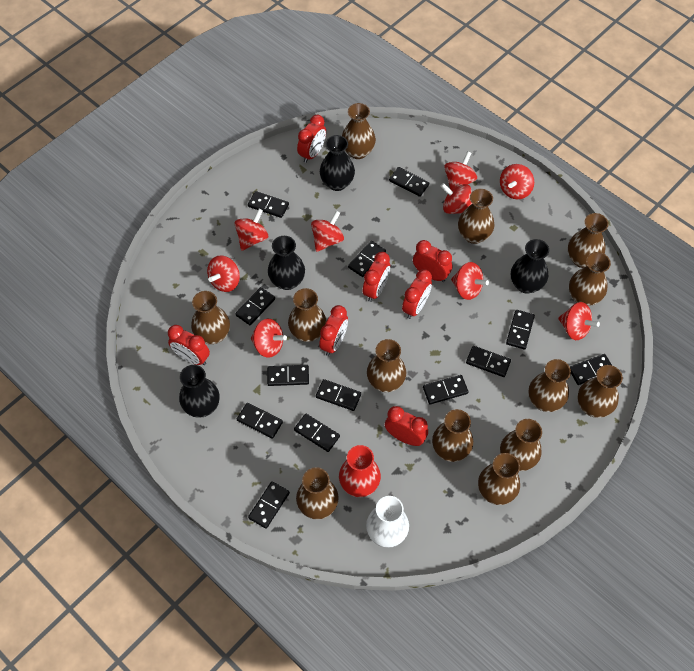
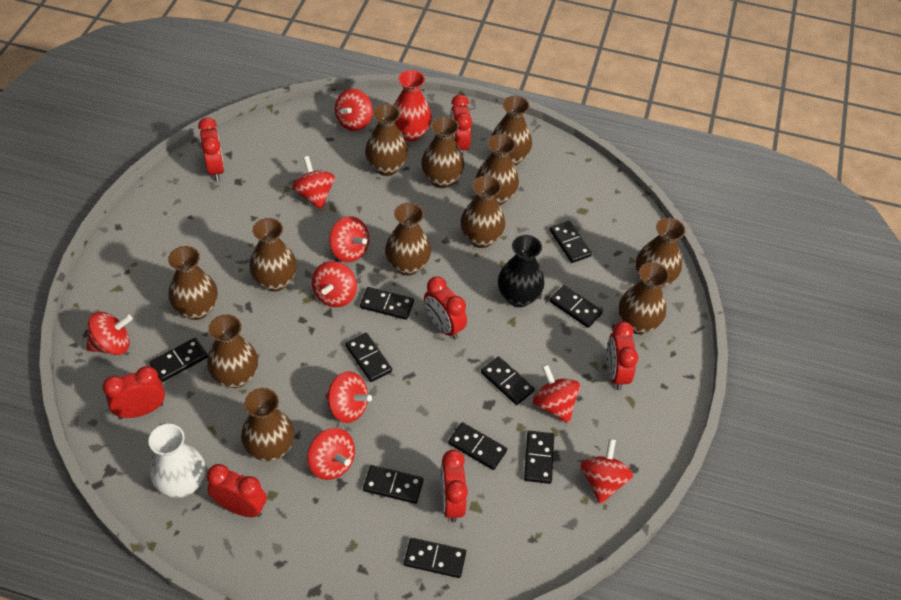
black domino: [235,287,275,325] [237,403,283,439] [248,191,289,218] [248,481,290,529] [267,365,309,386] [294,414,340,452] [316,379,361,411] [348,241,386,277] [389,167,429,197] [423,375,468,404] [466,346,511,377] [506,310,535,349] [570,354,612,385] = 13 -> [149,338,208,382] [345,333,392,382] [360,287,414,320] [363,465,424,504] [404,538,466,578] [448,422,507,470] [481,356,535,405] [524,431,554,484] [550,221,592,263] [550,285,603,328] = 10
black vase: [179,365,219,418] [268,236,305,290] [320,135,355,191] [511,239,549,294] = 4 -> [498,235,545,307] = 1
brown vase: [191,291,230,344] [288,288,327,342] [296,467,339,519] [342,103,376,159] [367,339,406,392] [432,409,473,462] [458,189,495,244] [478,453,520,505] [500,419,542,471] [528,359,571,412] [568,213,609,268] [569,252,611,306] [578,365,623,418] = 13 -> [168,246,218,320] [207,314,258,388] [241,388,294,461] [249,218,297,291] [365,104,408,176] [385,203,431,276] [421,116,464,188] [460,176,505,248] [476,134,519,205] [491,96,532,166] [619,262,669,334] [636,217,686,288] = 12

